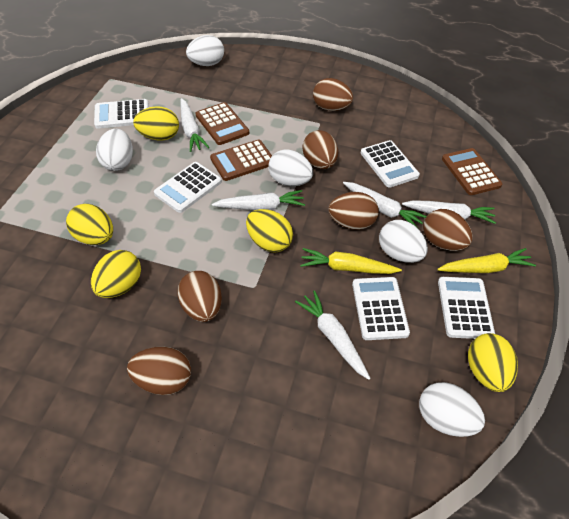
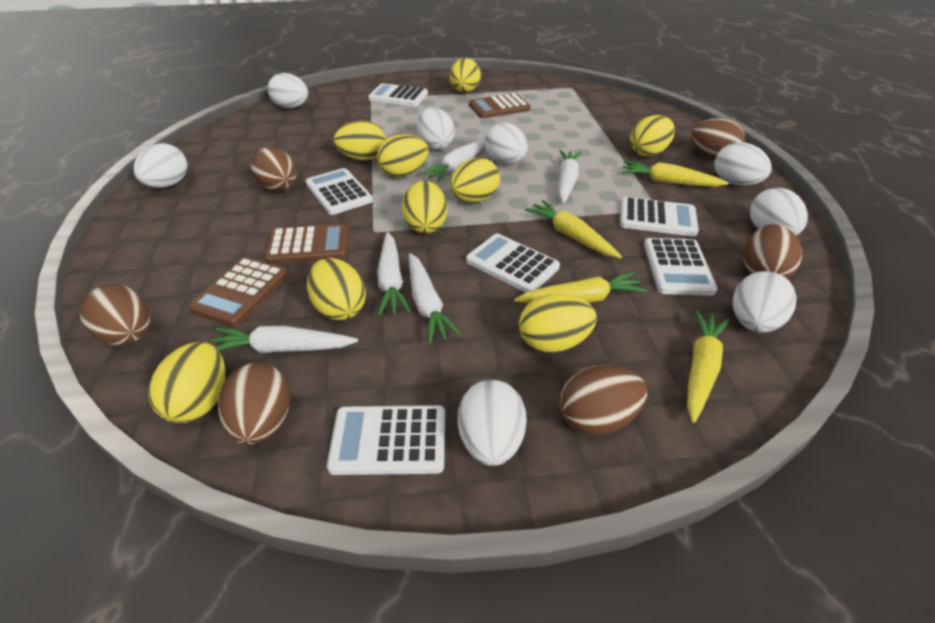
white calculator: [94,99,149,129] [154,162,222,213] [352,277,410,340] [361,140,420,188] [438,277,495,339] = 5 -> [305,168,373,215] [327,405,445,475] [368,83,428,106] [466,234,560,293] [620,197,699,237] [644,238,717,296] = 6
white egg: [96,129,133,171] [186,35,224,66] [268,149,313,186] [379,220,428,263] [419,382,485,437] = 5 -> [133,143,188,188] [268,73,308,108] [417,108,455,150] [458,380,527,466] [484,123,528,164] [714,142,772,186] [733,271,797,332] [750,188,808,236] = 8
yellow carrot: [300,248,402,274] [437,248,536,273] = 2 -> [514,272,647,303] [525,200,622,258] [621,161,729,187] [687,310,730,423] = 4
yellow egg: [66,204,113,245] [91,250,141,298] [133,106,179,141] [246,209,293,253] [468,333,518,392] = 5 -> [148,342,225,423] [307,258,366,320] [334,121,386,160] [377,134,429,177] [402,180,447,233] [450,58,481,93] [450,158,500,202] [519,294,597,353] [630,115,675,156] = 9

